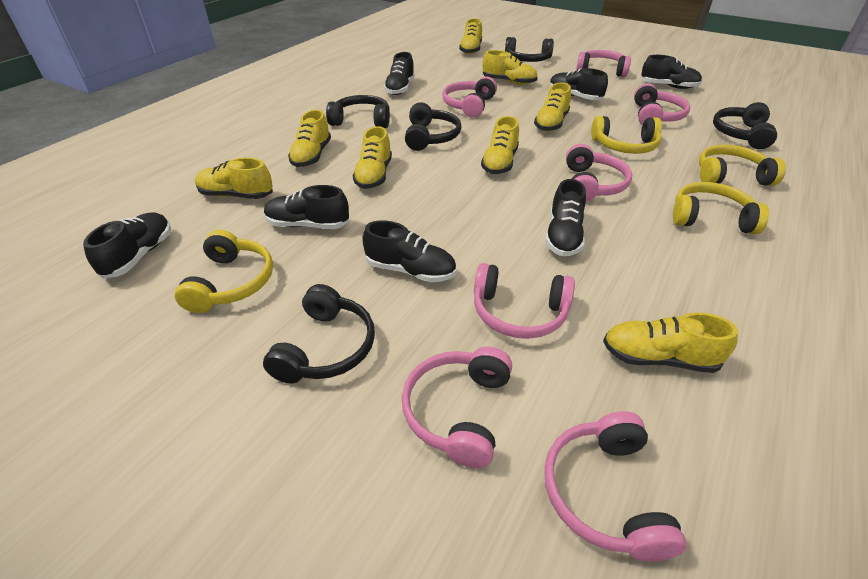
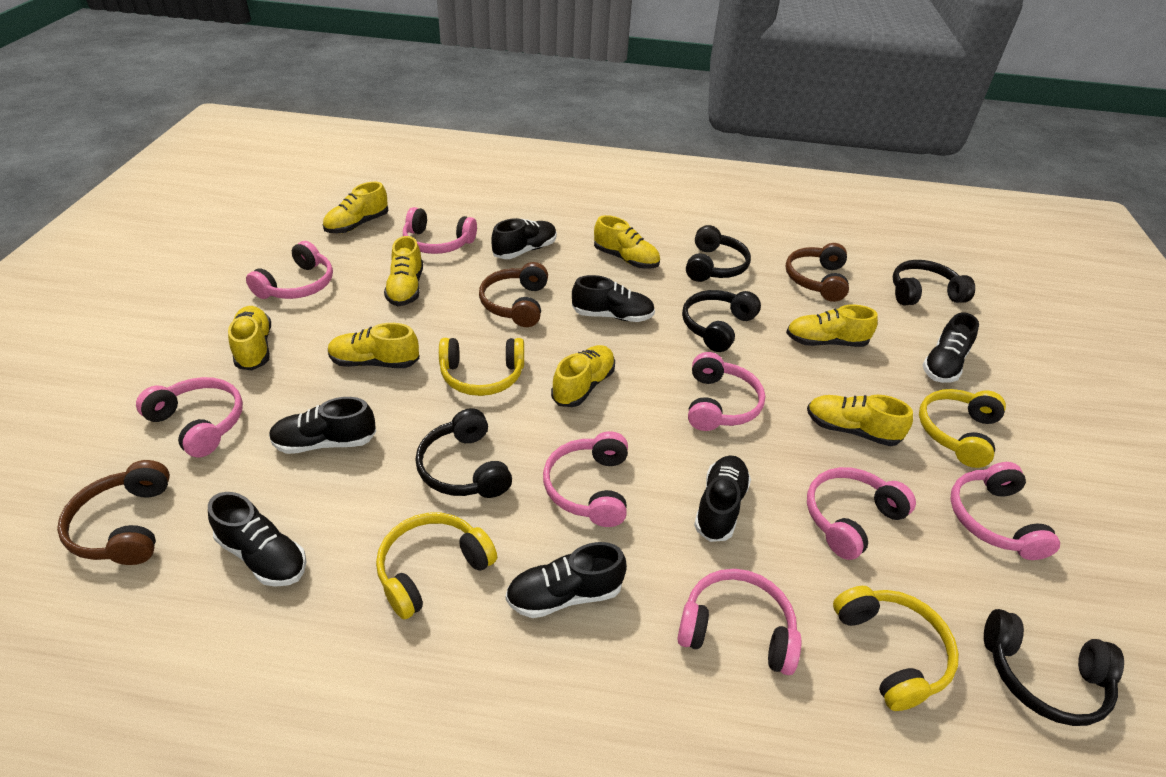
brown headphones: none = 0 -> [57,460,170,565] [479,262,548,327] [785,243,849,302] = 3
pink headphones: [402,347,512,468] [442,76,497,118] [474,263,575,339] [544,411,686,561] [566,144,632,202] [576,50,631,77] [634,83,690,125] = 7 -> [136,377,243,458] [246,241,333,299] [403,207,477,254] [543,431,628,527] [677,569,802,675] [688,352,765,431] [807,467,916,560] [950,462,1060,560] = 8

